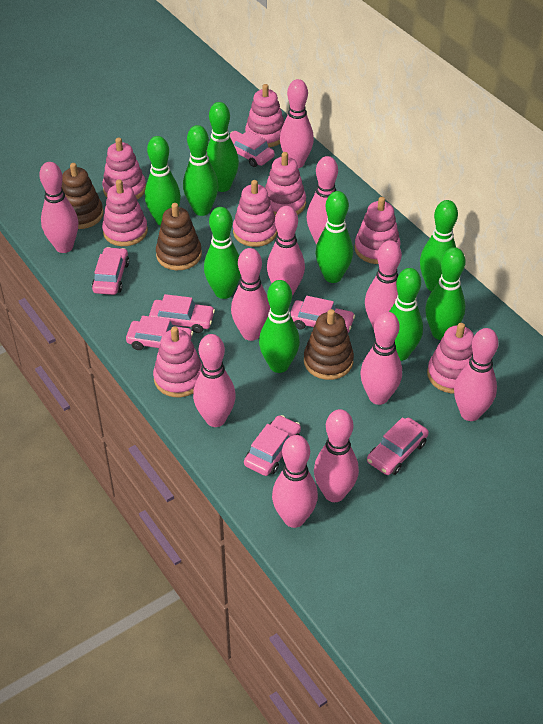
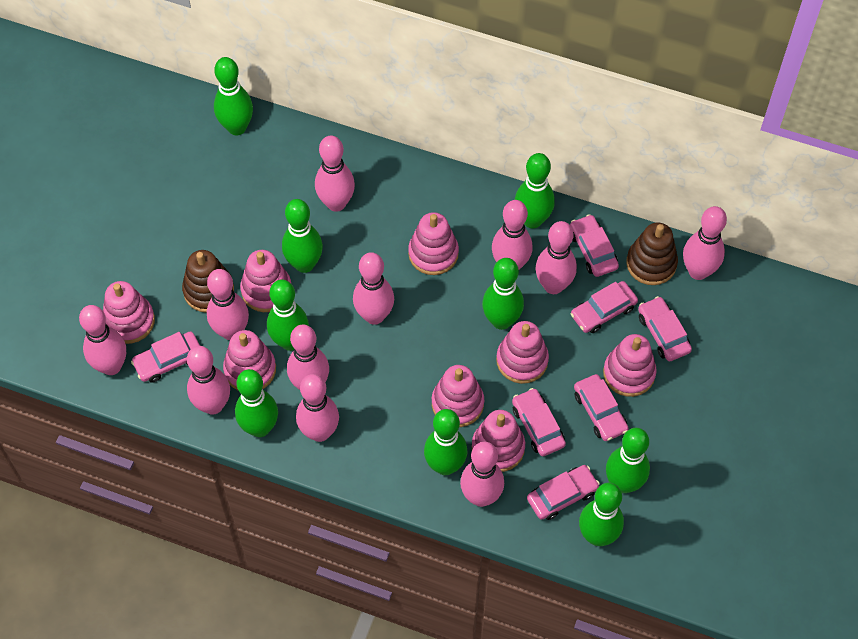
brown stacking toy: [62,163,103,229] [156,203,202,270] [304,309,354,380] = 3 -> [182,250,234,313] [626,222,678,285] = 2

